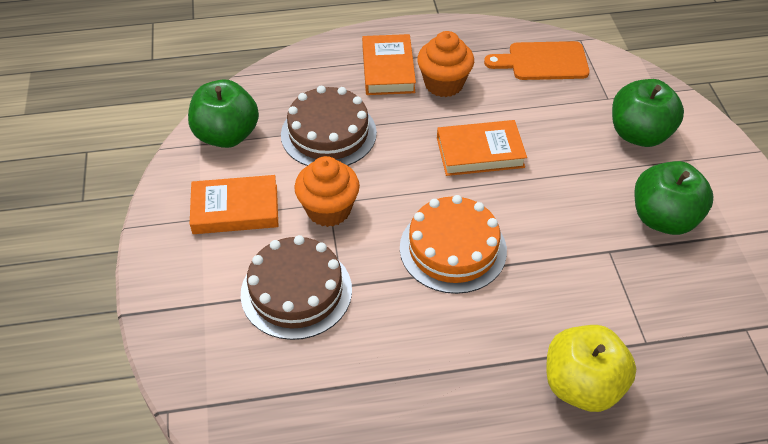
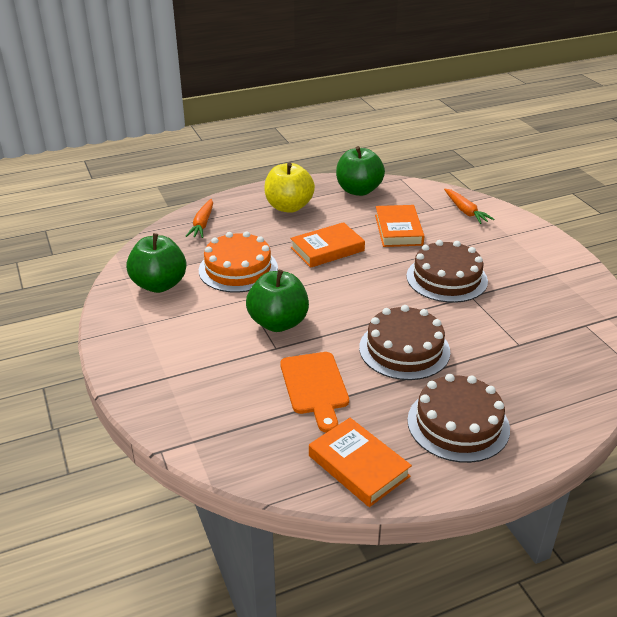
brown cake: [241,235,352,340] [281,86,377,166] = 2 -> [359,305,450,380] [406,240,488,303] [407,374,510,463] = 3
orange carrot: none = 0 -> [186,199,213,238] [444,189,494,224] = 2
orange cupcake: [294,156,360,227] [417,31,474,97] = 2 -> none = 0

